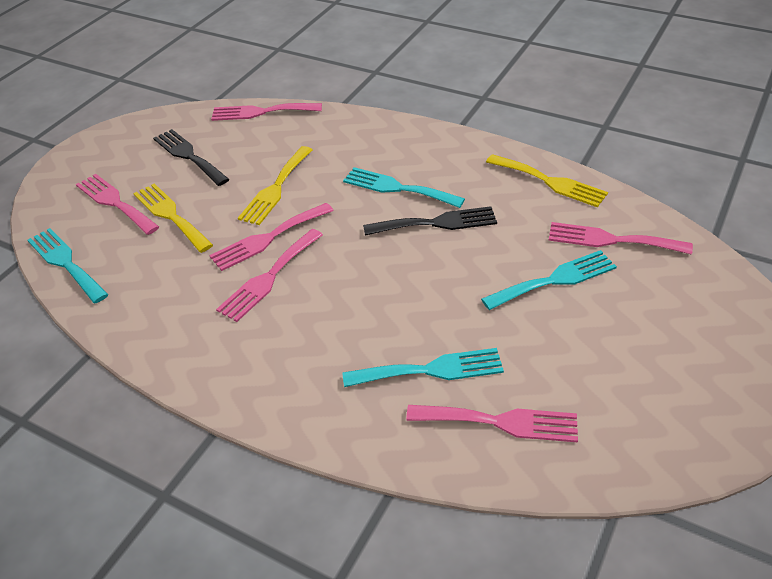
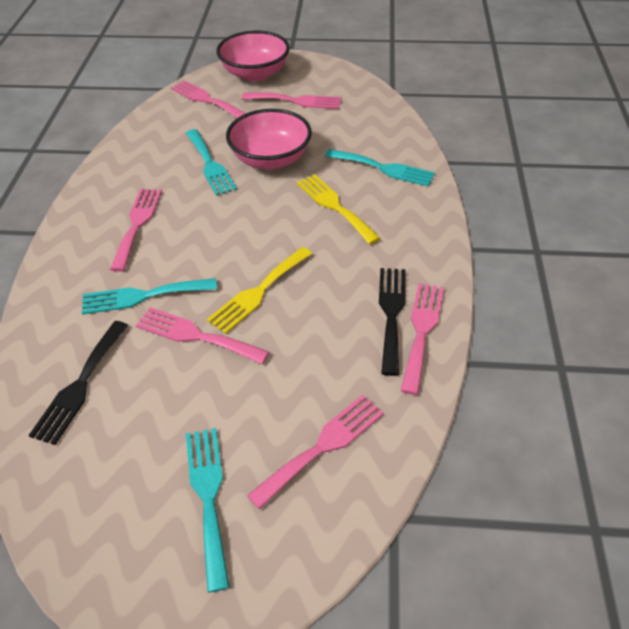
pink bowl: none = 0 -> [216,31,290,81] [226,109,312,170] = 2
yellow fork: [133,183,213,253] [238,146,312,225] [486,154,608,207] = 3 -> [207,247,312,334] [297,174,380,244] = 2

